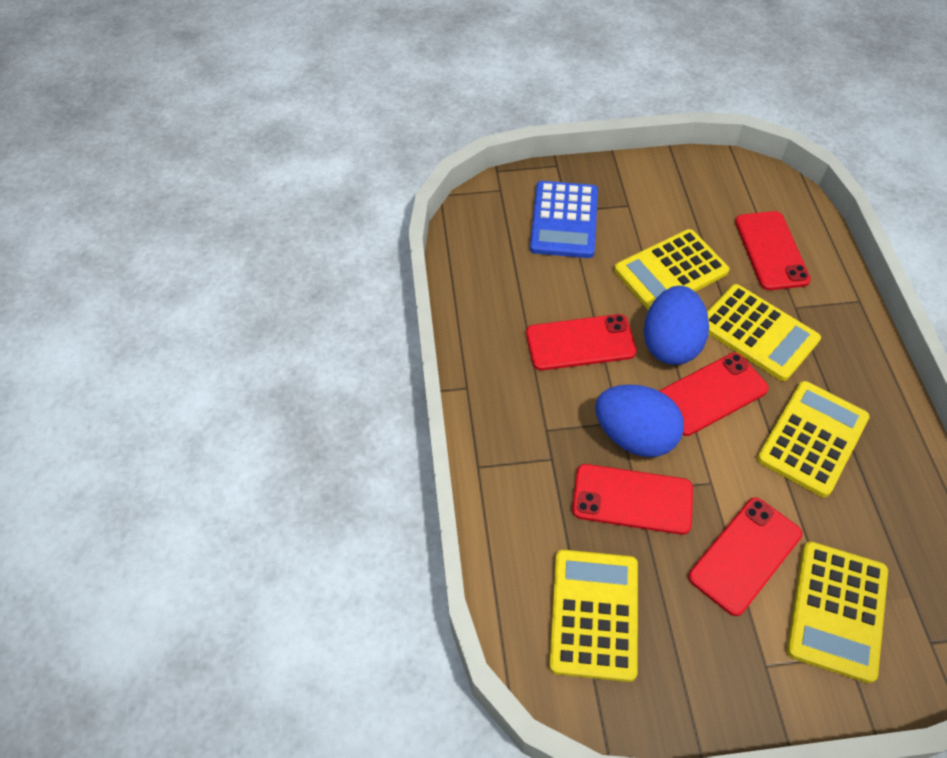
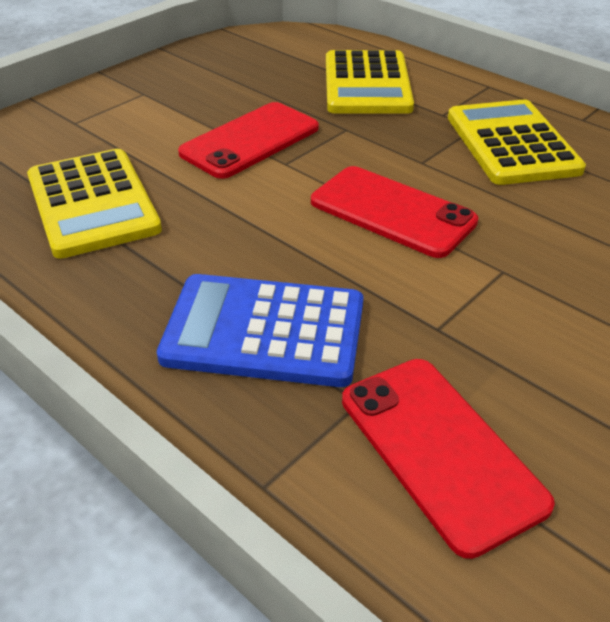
blue egg: [595,384,684,457] [644,286,709,365] = 2 -> none = 0
red phone: [526,314,637,371] [572,464,693,535] [659,353,769,436] [688,497,802,616] [735,211,811,290] = 5 -> [178,102,319,179] [311,166,478,258] [342,359,555,559] = 3
yellow calculator: [549,550,638,682] [614,229,729,310] [707,284,821,381] [757,381,870,497] [787,541,888,683] = 5 -> [27,149,162,259] [326,50,414,114] [448,100,586,185] = 3

